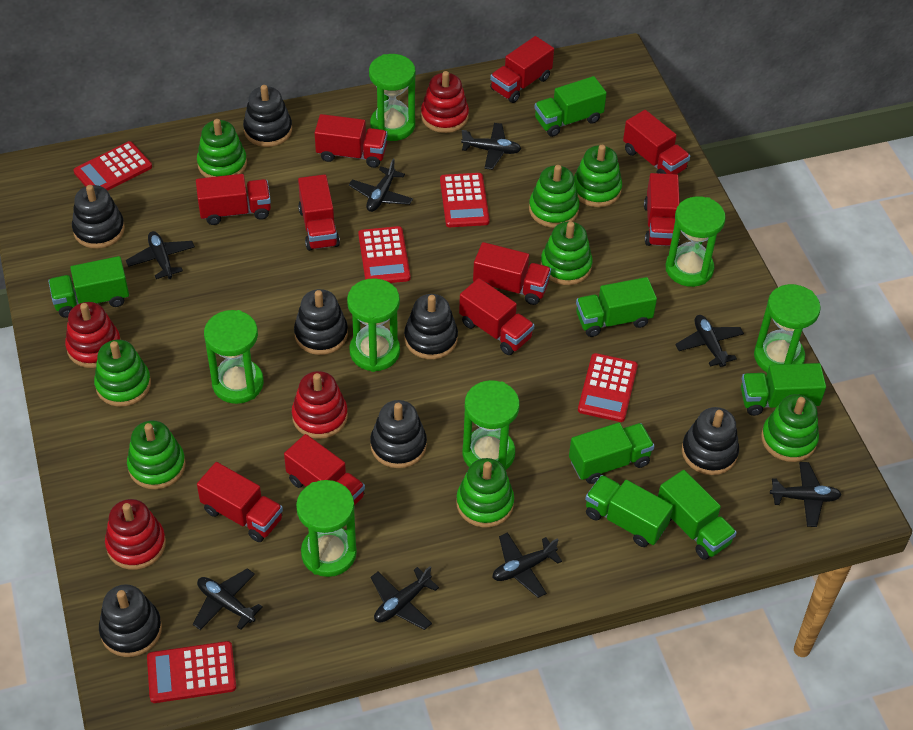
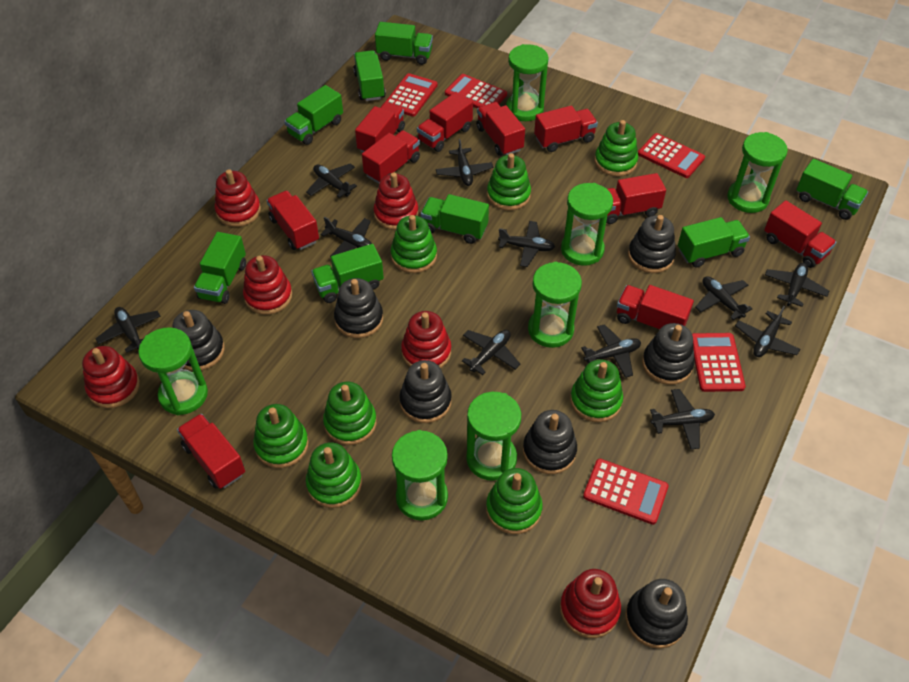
black plane: [126,231,195,279] [193,568,262,630] [349,159,413,212] [371,566,439,630] [461,123,521,170] [492,532,562,598] [675,315,744,367] [770,462,842,527] = 8 -> [95,307,161,353] [306,163,357,198] [320,217,372,257] [436,139,493,186] [462,330,521,375] [498,221,555,267] [581,324,641,378] [650,389,715,449] [695,276,753,320] [735,306,800,357] [765,263,829,307] = 11
green truck: [48,256,129,318] [534,76,607,137] [569,423,654,484] [576,277,657,337] [585,475,673,547] [658,470,737,560] [741,363,826,416] = 7 -> [194,232,246,304] [284,85,343,145] [311,244,384,303] [353,50,386,101] [375,22,433,65] [421,194,489,244] [678,217,750,267] [796,159,868,220] = 8
red stacking toy: [65,302,121,368] [105,499,166,570] [292,371,348,439] [421,71,469,133] = 4 -> [82,346,140,408] [215,169,261,227] [243,255,292,315] [373,172,419,230] [401,311,451,368] [560,569,621,638] = 6

